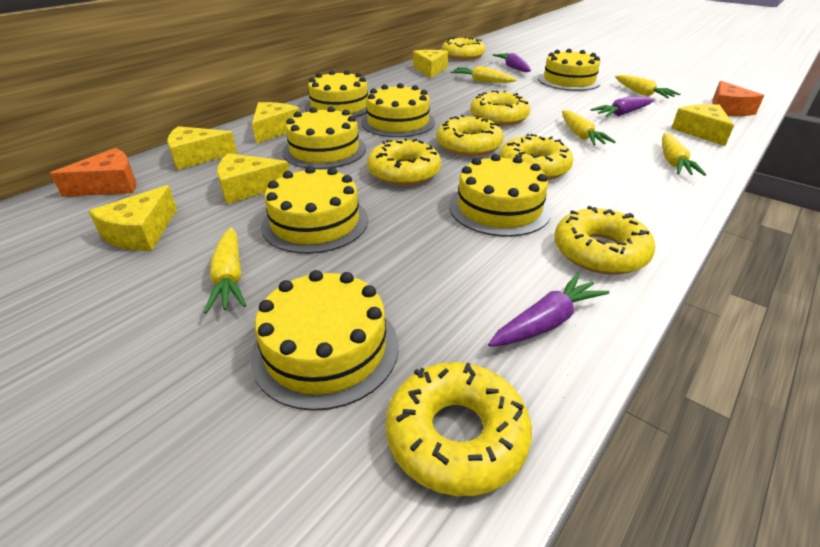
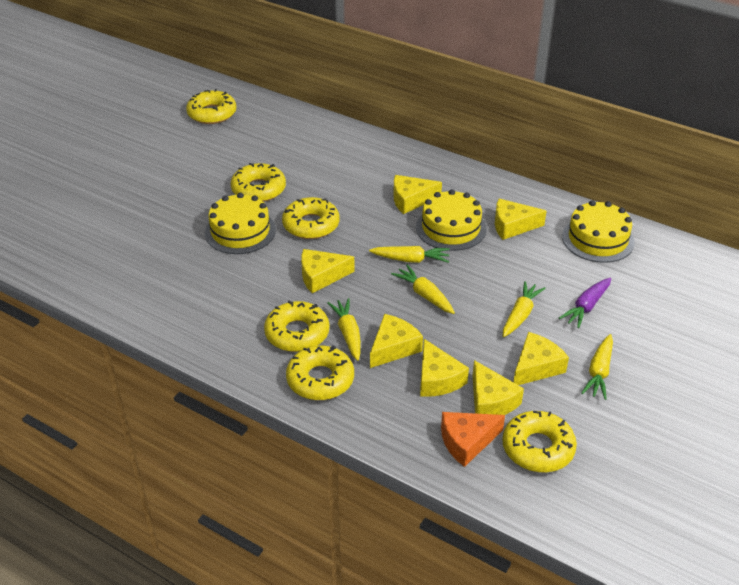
orange cheese: [50,148,137,197] [712,81,764,116] = 2 -> [441,412,505,467] = 1
purple carrot: [488,273,609,347] [493,53,531,72] [591,96,655,117] = 3 -> [559,278,611,328] = 1
yellow cake: [251,270,399,411] [261,166,368,254] [283,106,366,169] [305,70,368,117] [361,83,435,137] [449,154,551,237] [538,49,601,91] = 7 -> [205,193,276,254] [416,189,487,251] [562,200,635,263] = 3
yellow cheese: [88,185,177,251] [167,126,237,170] [217,153,290,204] [252,102,300,144] [413,50,448,78] [671,104,734,146] = 6 -> [301,249,355,293] [370,314,423,368] [393,175,442,214] [420,339,469,397] [472,360,524,415] [495,199,546,240] [514,332,569,385] = 7
yellow donut: [367,138,441,186] [386,362,532,496] [436,115,504,156] [442,37,485,60] [470,90,530,126] [499,134,573,180] [554,206,655,275] = 7 -> [186,89,236,124] [231,163,286,202] [264,301,329,352] [282,197,340,239] [286,345,354,400] [502,410,577,472] = 6

